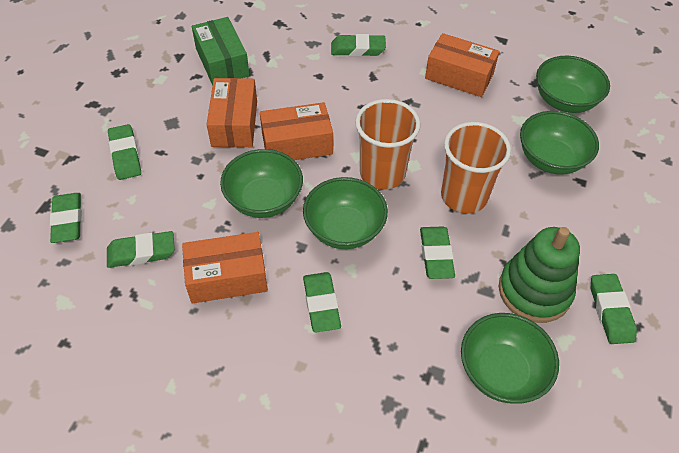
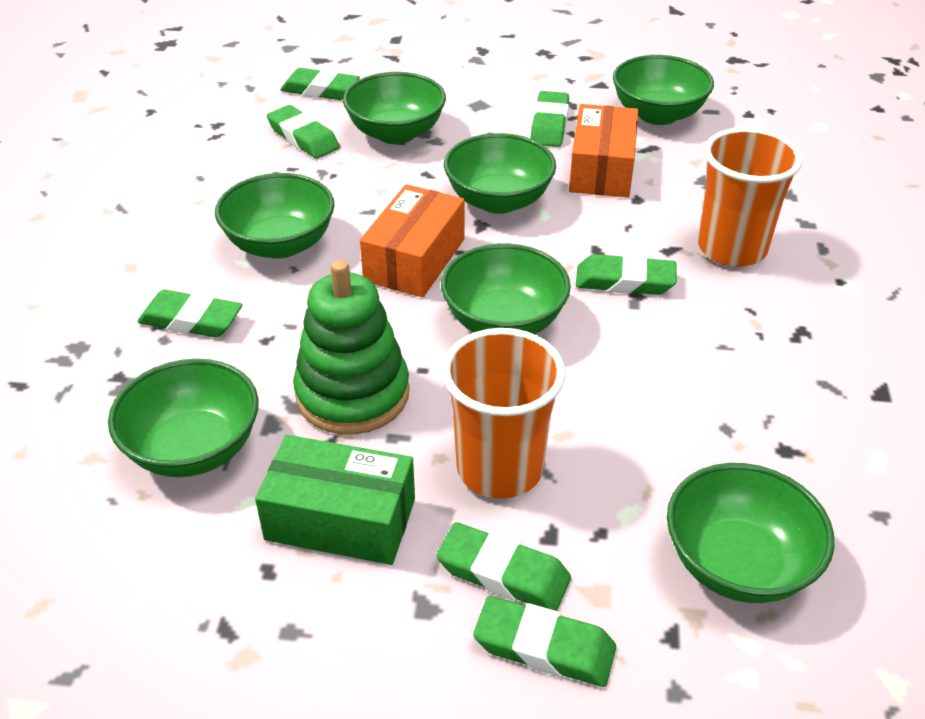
green bowl: [220,149,303,218] [303,177,388,249] [461,313,559,404] [520,111,599,175] [536,56,610,113] = 5 -> [108,359,259,477] [215,173,335,259] [343,72,446,144] [441,243,571,334] [444,133,556,214] [613,55,714,125] [667,463,834,603] = 7
orange box: [182,232,268,304] [206,78,257,147] [260,102,333,160] [425,33,499,97] = 4 -> [360,184,465,297] [569,104,638,198] = 2

